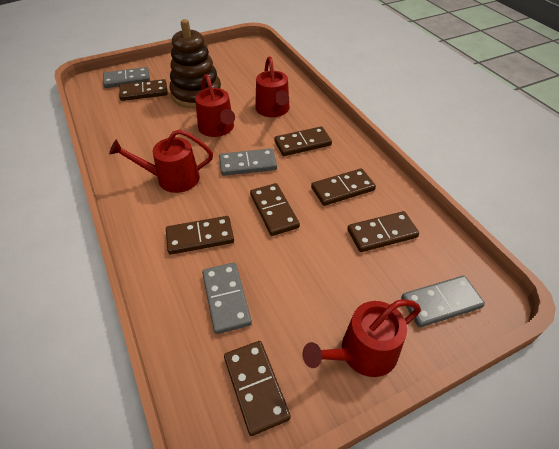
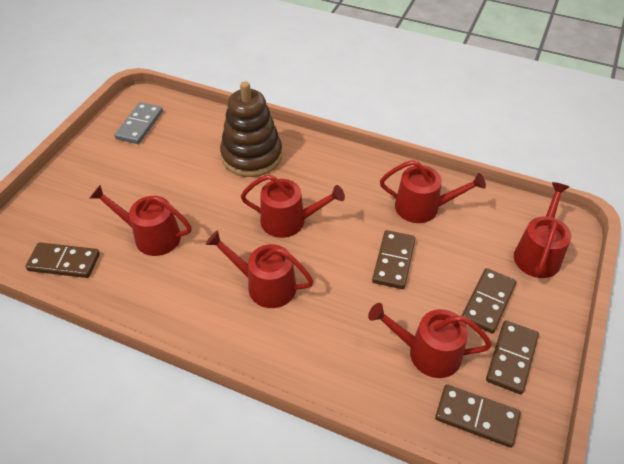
brown domino: [119,79,168,101] [166,216,234,255] [224,341,291,436] [250,183,300,236] [274,126,332,156] [311,168,376,206] [347,211,419,252] = 7 -> [25,242,100,278] [372,230,416,289] [435,384,521,448] [462,268,516,334] [486,320,539,394] = 5
grey domino: [103,67,150,88] [202,263,252,334] [219,148,277,176] [401,276,485,328] = 4 -> [114,102,163,144] = 1
red watering can: [109,129,213,193] [195,74,235,137] [255,56,290,117] [303,299,421,377] = 4 -> [90,185,192,256] [206,230,313,308] [241,174,345,238] [368,303,492,378] [380,160,486,223] [514,182,571,278] = 6

